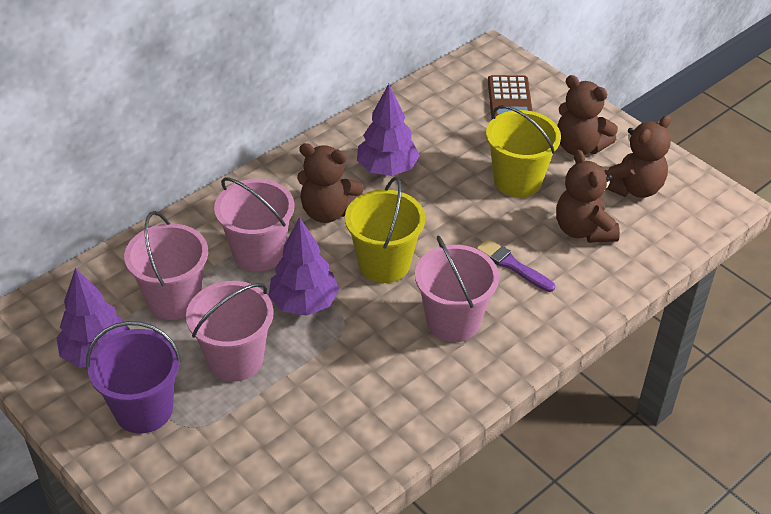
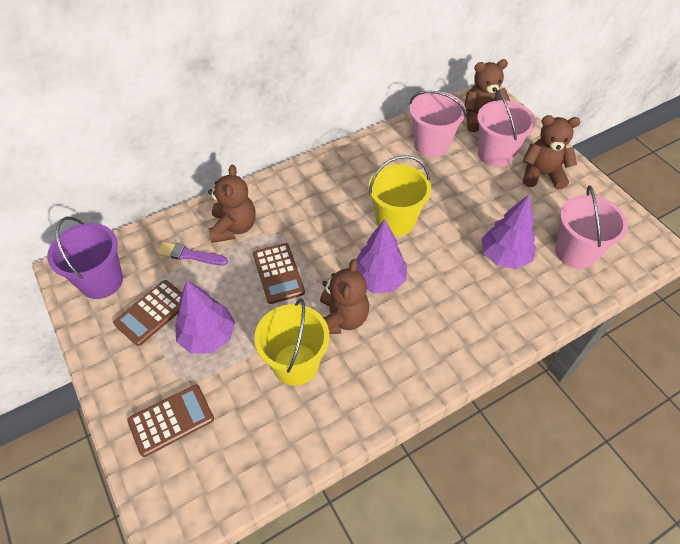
brown calculator: [488,75,532,119] = 1 -> [113,280,182,346] [127,384,214,457] [253,243,305,304] = 3
pink bucket: [124,211,208,320] [186,281,274,382] [214,177,295,272] [415,235,499,342] = 4 -> [409,91,466,158] [477,90,535,167] [555,185,628,269] = 3

